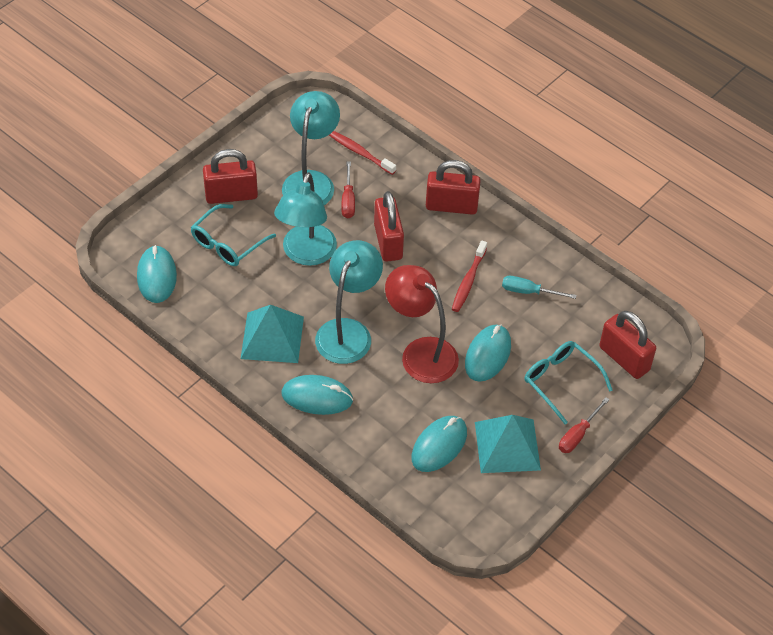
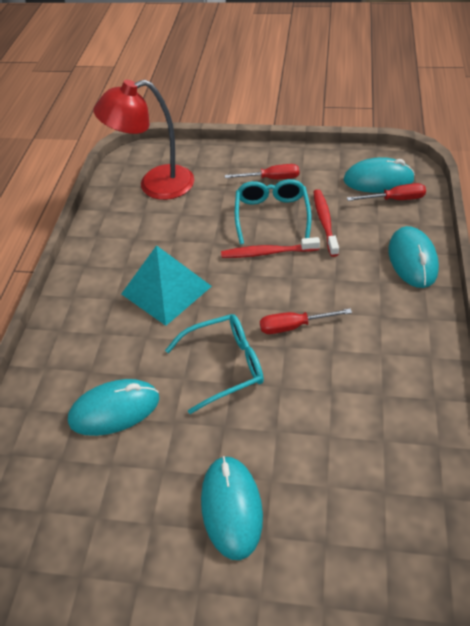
red padlock: [203,149,258,204] [374,191,404,262] [426,160,481,215] [599,311,656,379] = 4 -> none = 0
red screwdriver: [341,161,355,218] [559,397,610,453] = 2 -> [225,164,299,179] [260,308,352,334] [347,183,426,201] = 3
turquoise lamp: [274,172,337,266] [282,91,340,205] [315,240,383,364] = 3 -> none = 0
turquoise pyramid: [241,305,304,363] [475,415,541,473] = 2 -> [121,245,212,326] = 1
turquoise screwdriver: [502,276,577,299] = 1 -> none = 0

